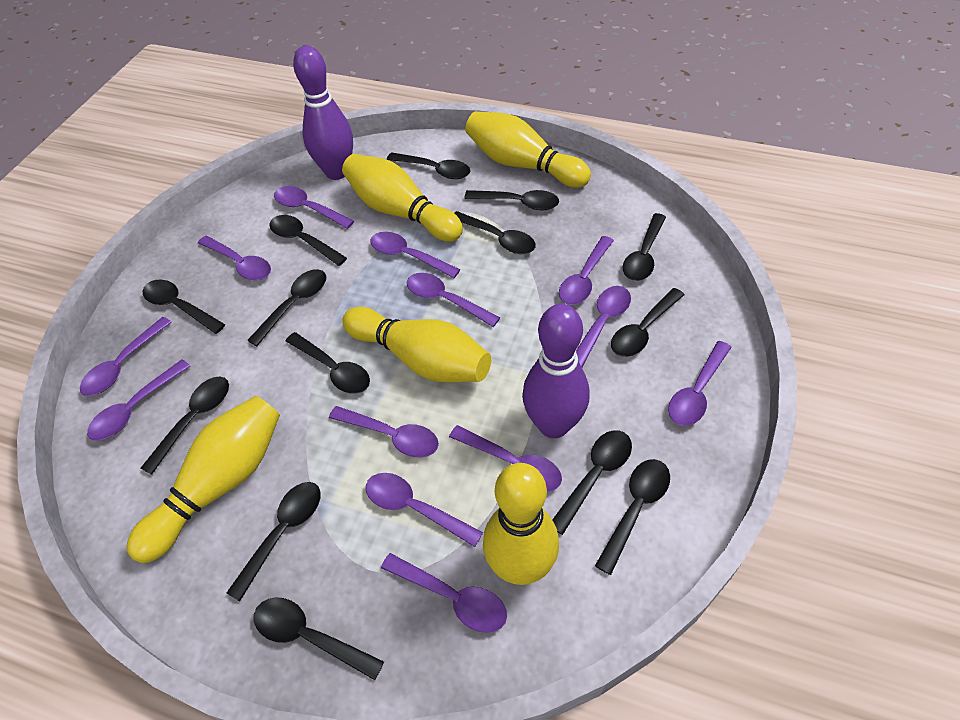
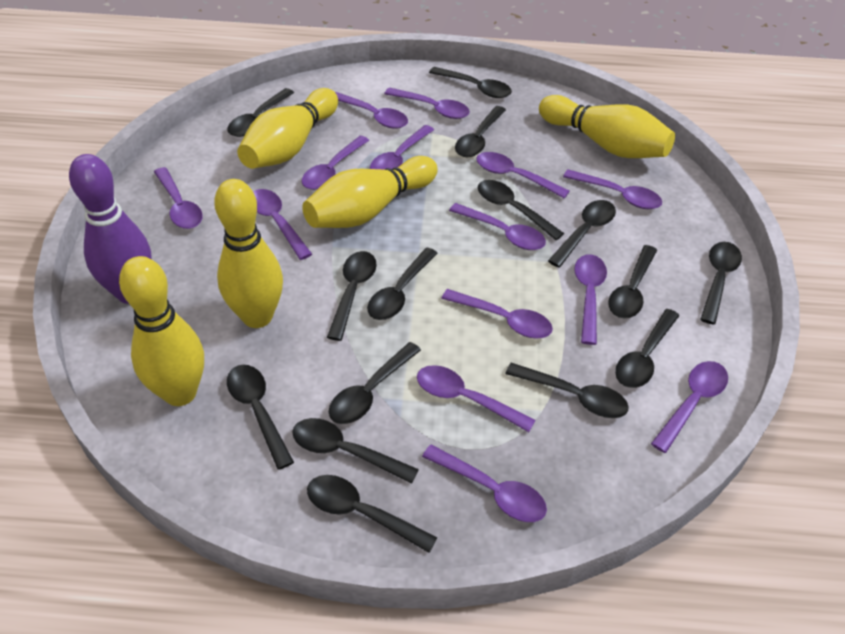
black spoon: [141,377,229,475] [142,280,225,334] [227,482,321,601] [247,269,327,346] [254,597,384,680] [269,215,347,266] [286,332,370,394] [387,152,470,179] [454,211,536,254] [464,190,559,210] [552,430,632,535] [595,459,670,575] [611,288,685,357] [623,213,666,281] = 14 -> [227,88,294,137] [227,365,294,470] [292,418,419,484] [307,475,437,553] [327,251,377,341] [329,342,421,424] [367,248,438,320] [429,67,512,98] [455,106,506,157] [478,180,564,240] [505,363,629,418] [548,200,616,268] [608,245,657,319] [615,309,679,388] [700,242,742,325] = 15
purple bowling pin: [293,45,353,180] [522,304,590,438] = 2 -> [69,154,152,304] = 1
purple spoon: [80,317,172,396] [87,360,190,441] [198,236,271,281] [274,186,354,229] [329,406,439,458] [366,473,483,547] [371,232,460,278] [381,553,507,633] [407,273,500,327] [449,425,562,492] [559,236,614,305] [576,286,631,367] [668,341,732,426] = 13 -> [154,167,203,229] [253,189,312,260] [302,136,370,190] [335,92,408,129] [370,125,434,170] [384,87,470,119] [417,365,535,432] [422,444,547,522] [441,289,553,338] [449,203,546,250] [476,152,570,199] [563,169,662,209] [574,254,607,345] [651,361,728,453] = 14

